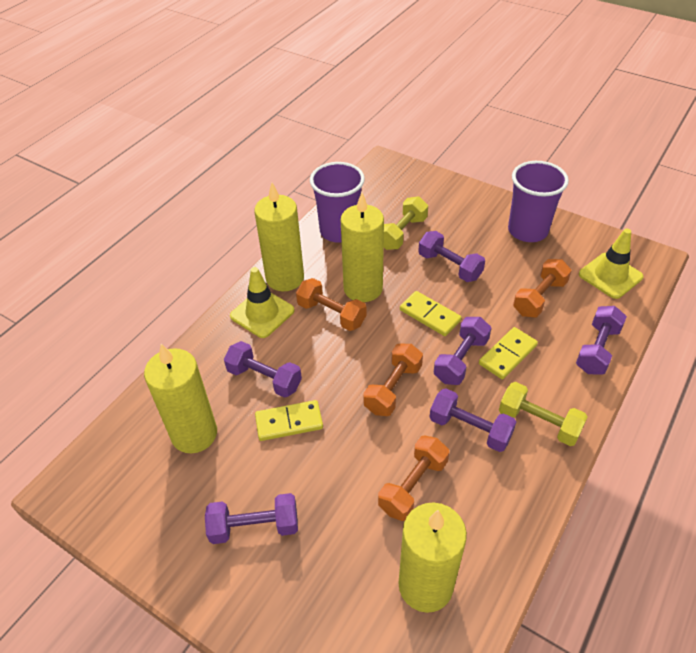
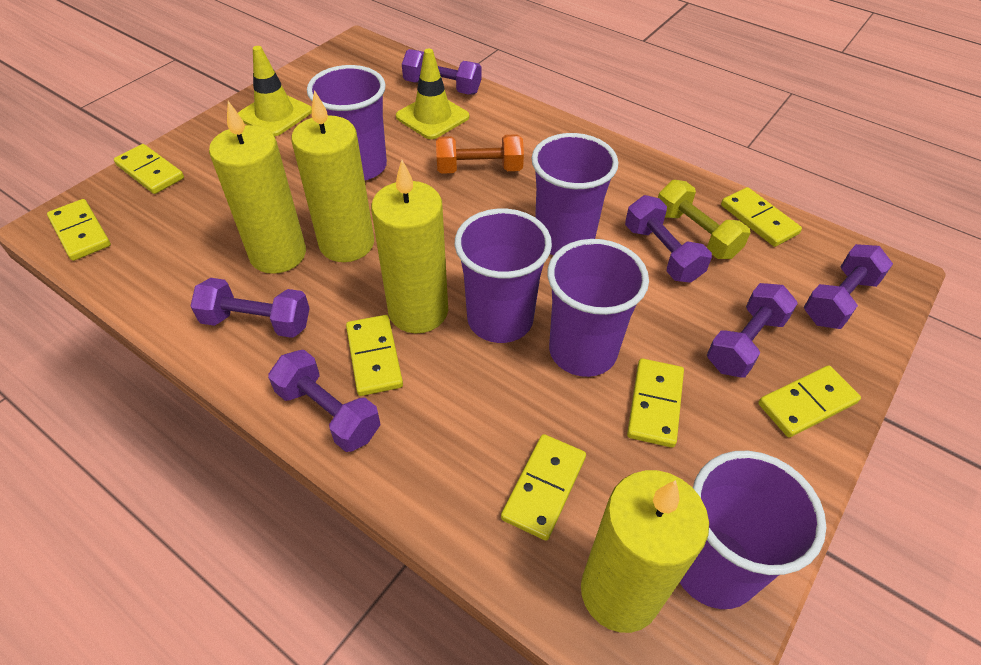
orange dumbbell: [296,278,366,331] [363,344,423,416] [378,436,449,521] [513,259,572,317] = 4 -> [436,134,524,174] = 1
purple cup: [310,162,365,243] [508,161,569,242] = 2 -> [307,65,387,181] [454,208,552,343] [531,133,618,255] [547,239,649,377] [680,451,826,609] = 5
yellow domino: [255,400,323,441] [400,291,462,336] [479,327,538,379] = 3 -> [47,199,111,261] [114,144,184,194] [346,315,403,396] [501,434,586,541] [627,359,684,448] [721,187,802,247] [758,365,861,437] = 7
yellow dumbbell: [384,196,428,250] [499,382,588,446] = 2 -> [658,180,750,259] = 1

